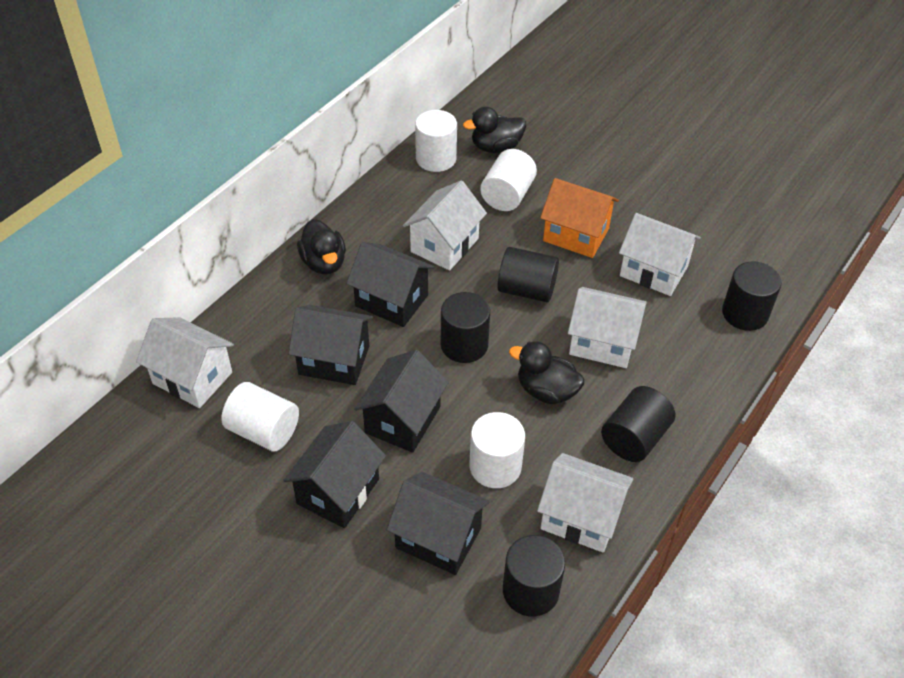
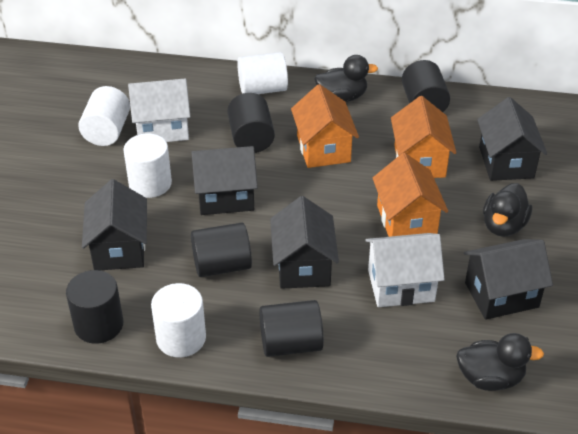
orange house: [540,178,619,258] = 1 -> [291,84,359,168] [372,153,448,237] [391,96,456,178] = 3
white house: [136,317,234,408] [403,180,487,271] [537,453,633,553] [568,287,647,368] [619,213,701,296] = 5 -> [128,78,190,142] [365,233,445,307] = 2

